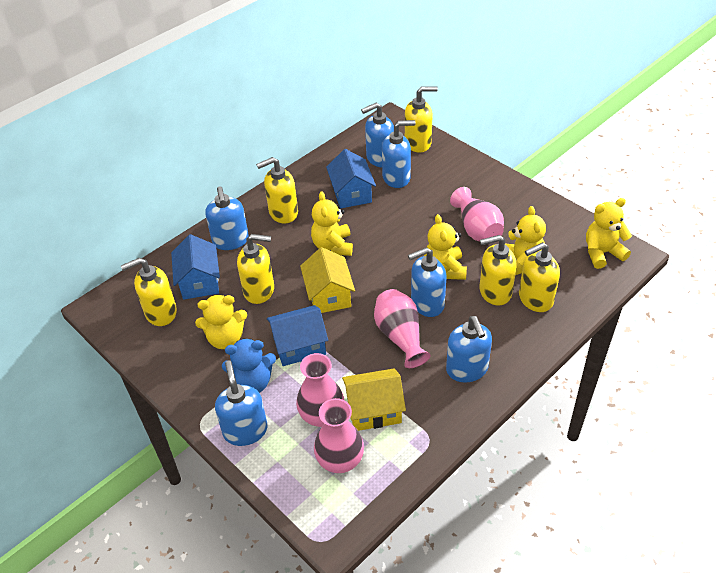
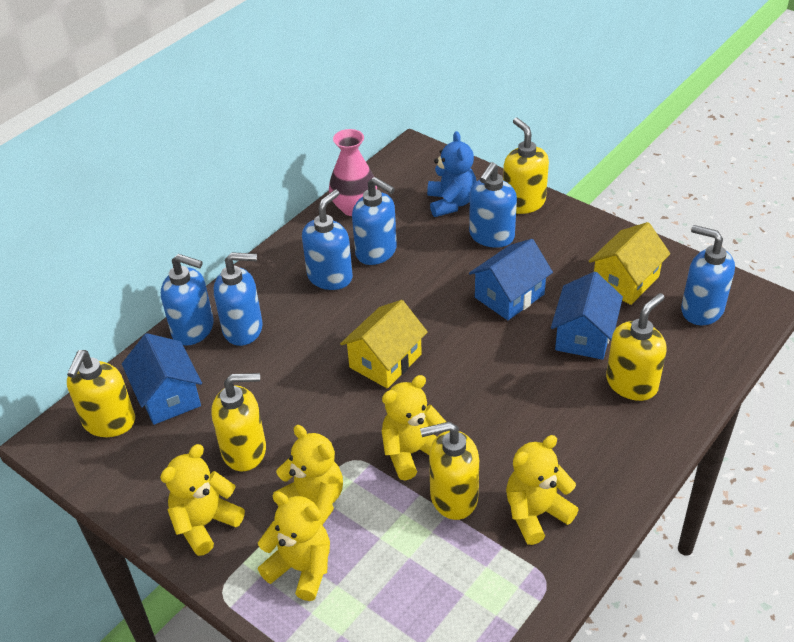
pink vase: [296,353,344,427] [314,398,364,473] [374,289,431,368] [450,187,504,241] = 4 -> [329,129,377,216] = 1
yellow soap dispenser: [121,258,177,326] [237,234,274,304] [256,157,298,224] [405,86,438,152] [479,235,517,306] [519,242,560,312] = 6 -> [67,350,135,437] [211,373,266,471] [420,422,479,520] [503,118,549,214] [606,293,667,401] = 5

